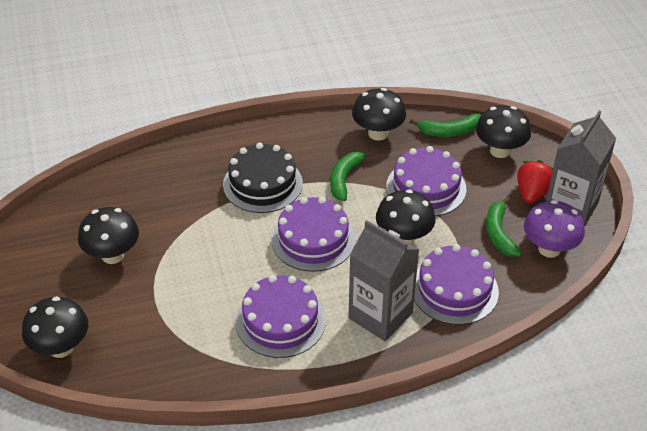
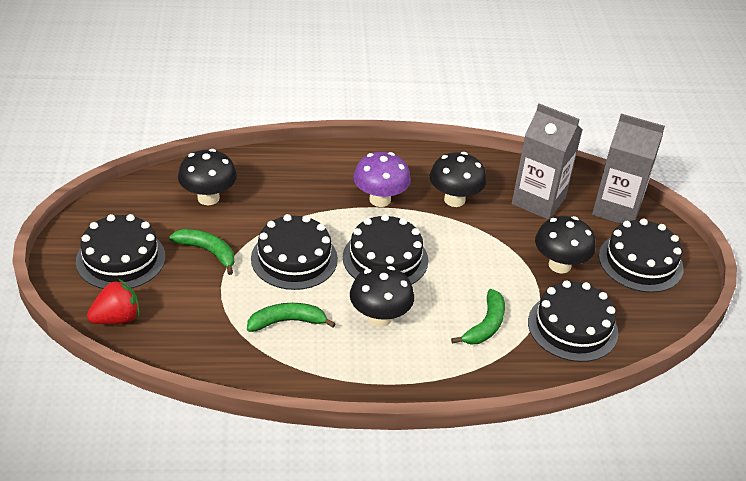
black cake: [223,143,303,213] = 1 -> [76,214,165,289] [251,214,338,290] [343,214,428,284] [528,280,618,362] [599,218,684,293] = 5
black mushroom: [22,296,88,358] [78,207,139,264] [352,88,406,141] [376,189,435,244] [476,105,531,158] = 5 -> [178,149,237,205] [350,266,414,327] [429,152,487,207] [535,216,596,273] = 4
purple cake: [236,275,326,358] [272,197,355,272] [386,146,466,216] [414,244,499,325] = 4 -> none = 0

